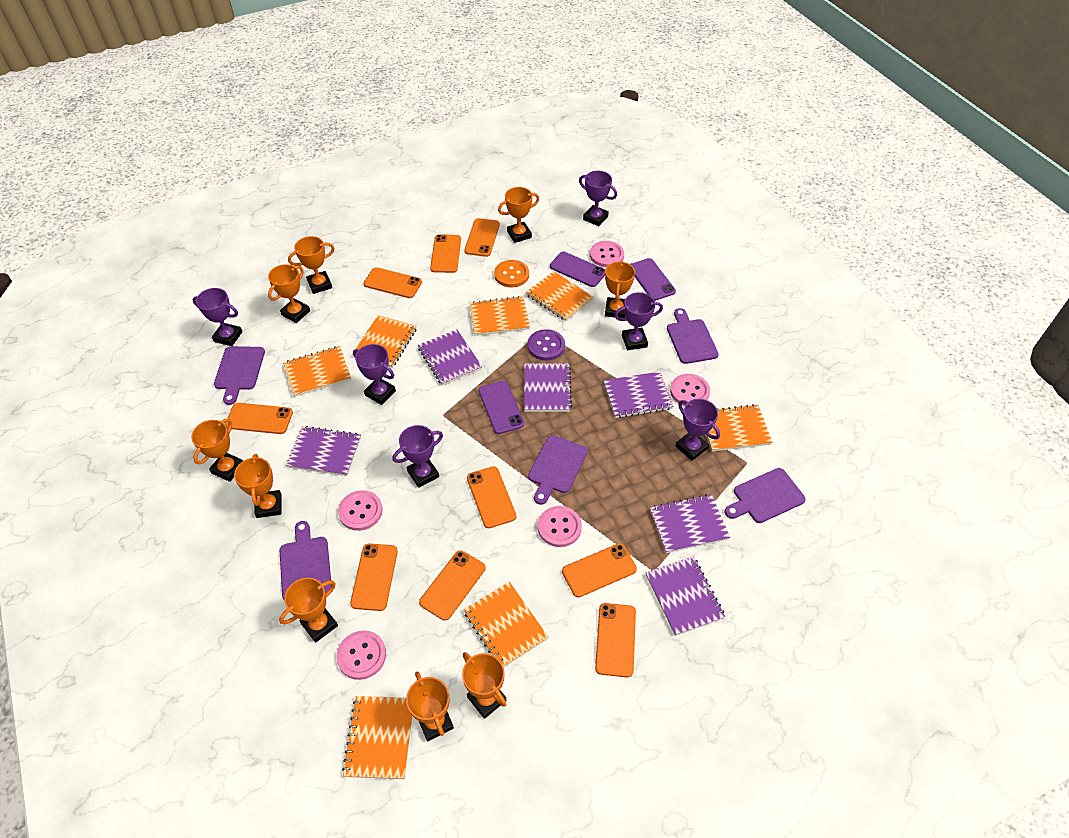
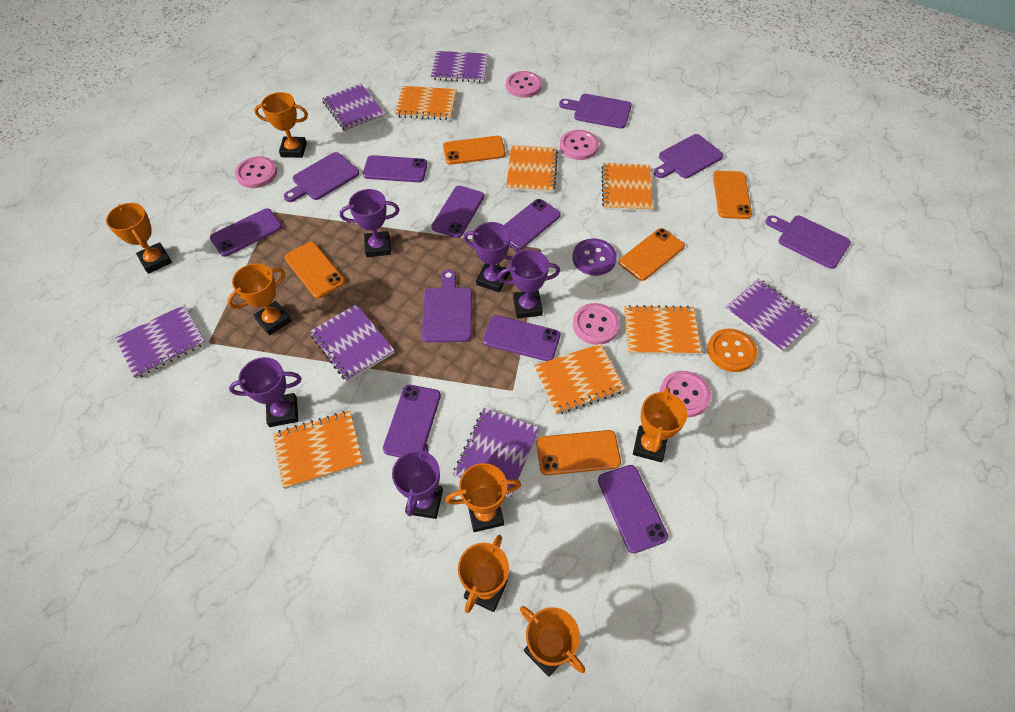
orange notebook: [283,346,351,397] [342,696,412,779] [352,315,417,368] [463,582,548,667] [469,296,530,336] [526,271,594,321] [706,404,773,452] = 7 -> [273,411,363,489] [395,86,457,120] [506,145,558,193] [534,344,625,415] [601,163,653,212] [624,305,701,355] = 6
orange phone: [225,403,293,434] [350,543,398,611] [364,267,422,298] [419,550,486,621] [430,234,461,273] [464,218,500,257] [467,466,516,528] [562,543,637,597] [595,603,636,677] = 9 -> [284,242,345,299] [443,136,506,165] [537,430,621,475] [619,228,685,281] [713,171,752,219] = 5
orange trophy: [191,419,243,482] [234,454,282,518] [268,264,310,323] [279,578,338,643] [288,236,335,294] [406,672,454,741] [462,652,506,719] [498,187,539,243] [605,261,635,318] = 9 -> [106,203,172,274] [227,263,292,335] [254,92,308,158] [446,463,521,532] [458,535,509,613] [520,606,585,677] [633,387,687,462] = 7
purple phone: [478,381,524,434] [550,252,605,287] [630,258,676,301] = 3 -> [210,208,282,257] [363,155,427,182] [383,385,441,457] [431,186,484,238] [483,315,560,361] [504,199,561,250] [598,465,668,553] = 7
purple trophy: [192,288,242,346] [353,344,396,405] [392,425,443,488] [579,171,617,226] [614,292,663,350] [675,399,720,461] = 6 -> [229,357,302,427] [340,189,399,257] [392,443,443,519] [464,222,520,292] [498,249,560,318] = 5

